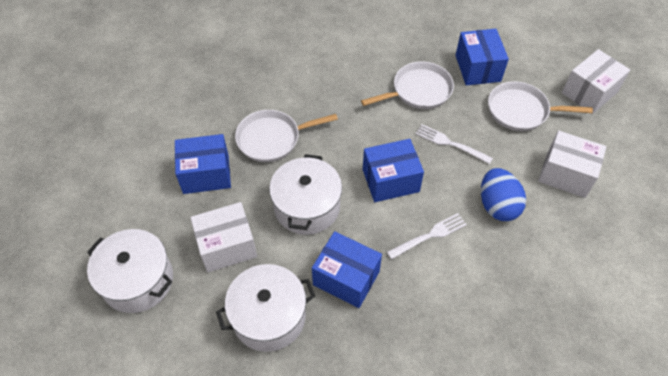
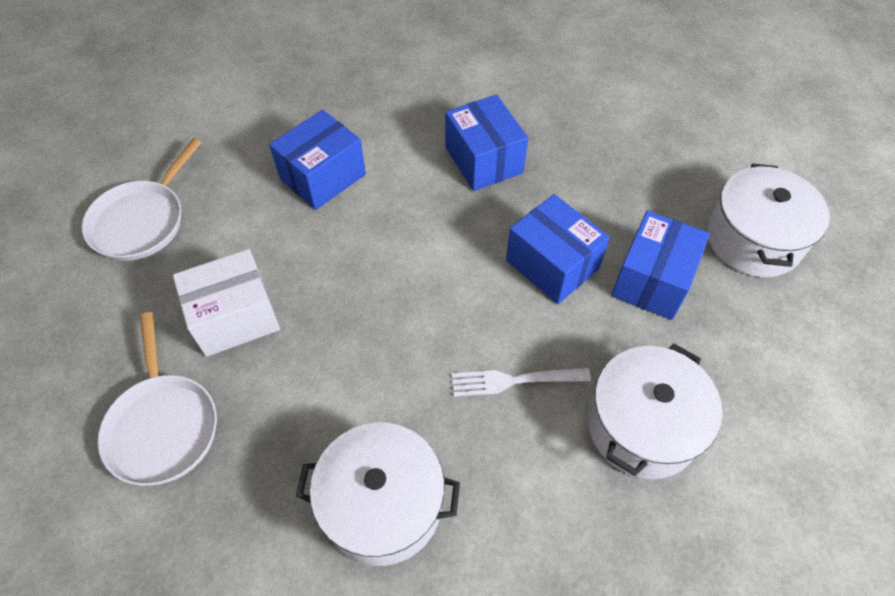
blue egg: [481,168,526,221] = 1 -> none = 0
white box: [190,202,257,272] [538,131,606,198] [562,49,630,114] = 3 -> [173,249,280,357] = 1
white fork: [387,213,467,260] [416,124,493,164] = 2 -> [452,368,591,397] = 1
white pan: [235,110,338,162] [361,62,454,109] [488,81,593,131] = 3 -> [82,138,202,261] [98,312,217,486] = 2

